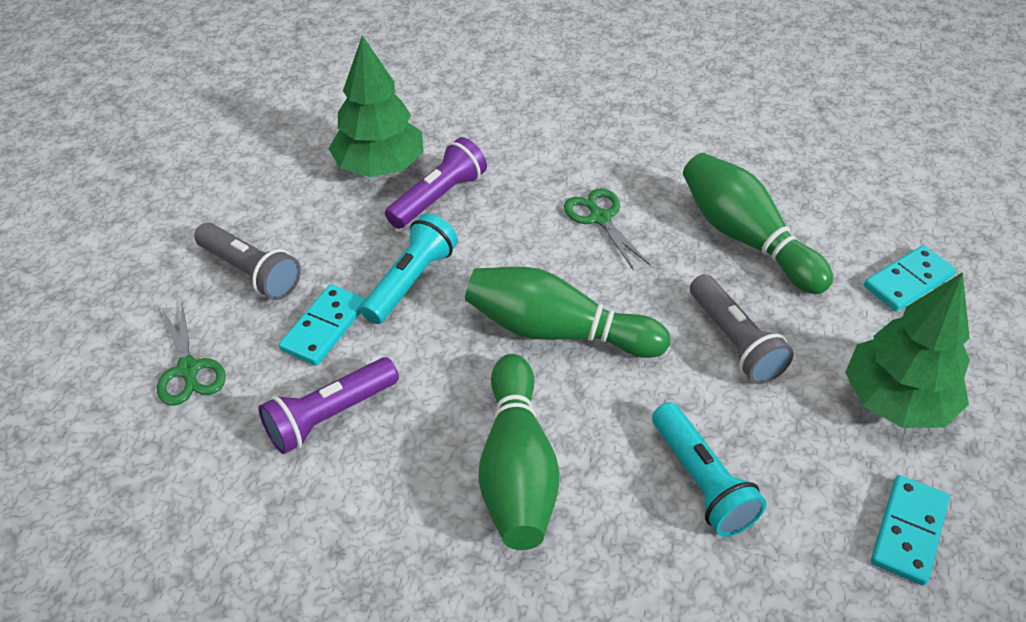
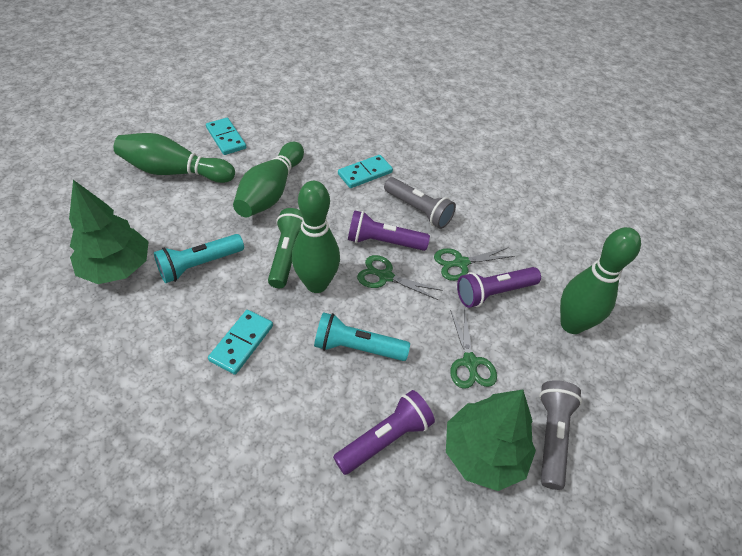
green bowling pin: [465,267,670,358] [478,354,560,550] [683,153,833,294] = 3 -> [114,133,235,183] [233,142,304,217] [292,181,340,293] [560,227,641,334] = 4
green flashlight: none = 0 -> [268,208,303,288] = 1
green scissors: [157,302,226,405] [564,188,651,271] = 2 -> [357,255,442,300] [434,247,515,281] [450,308,497,389] = 3
purple flashlight: [259,357,399,454] [385,137,487,229] = 2 -> [333,390,435,475] [348,210,430,251] [457,267,541,308] = 3

